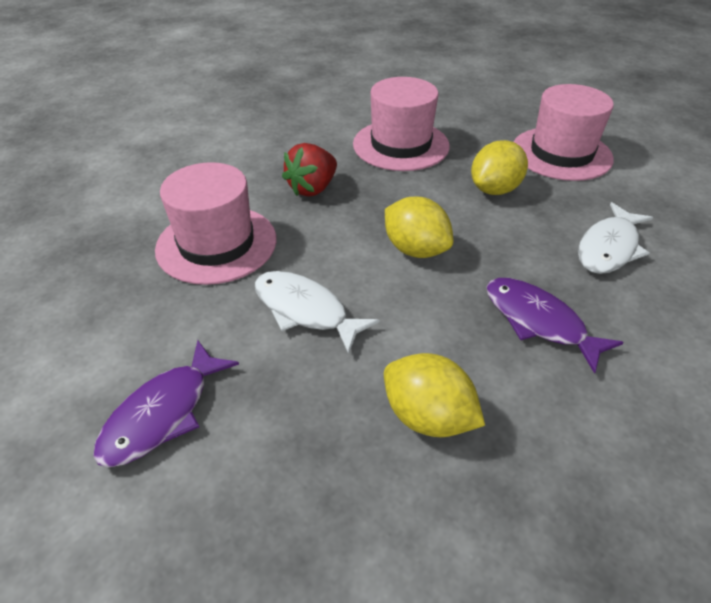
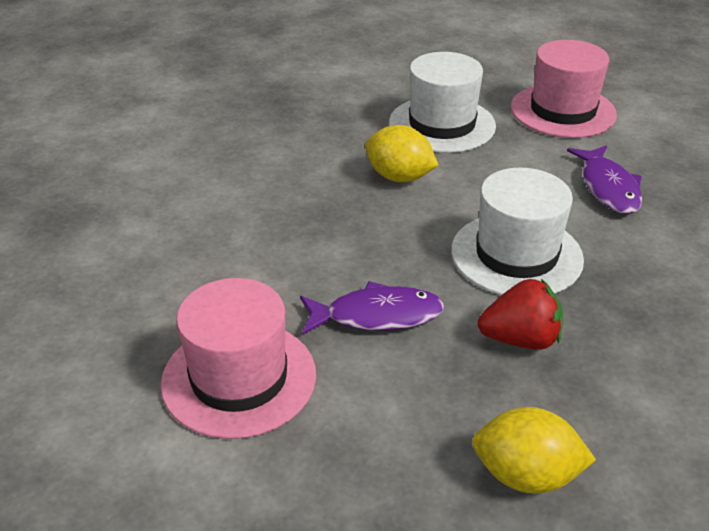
pink hat: [155,162,276,285] [353,77,450,171] [513,84,614,181] = 3 -> [161,278,316,439] [511,40,617,138] = 2
white fish: [255,271,380,354] [578,202,653,274] = 2 -> none = 0
white hat: none = 0 -> [389,52,496,153] [451,167,584,295] = 2
yellow lemon: [384,353,485,437] [385,196,453,258] [471,140,528,195] = 3 -> [365,125,439,182] [472,407,596,494] = 2

